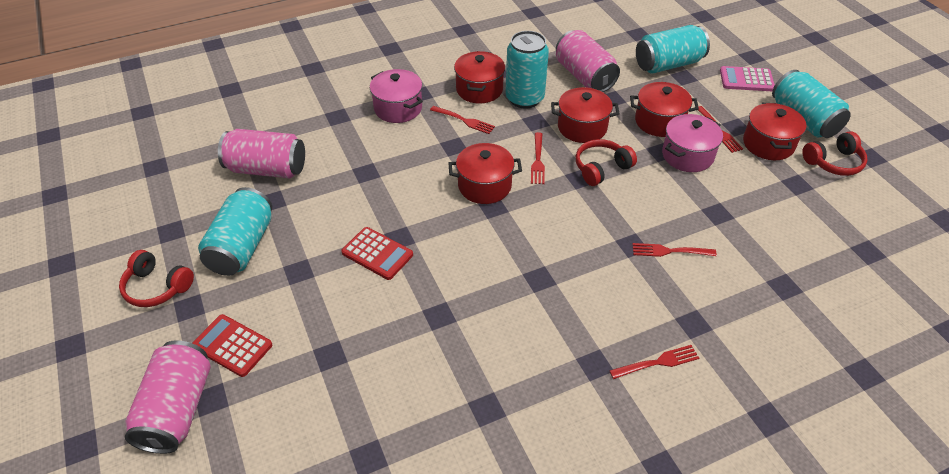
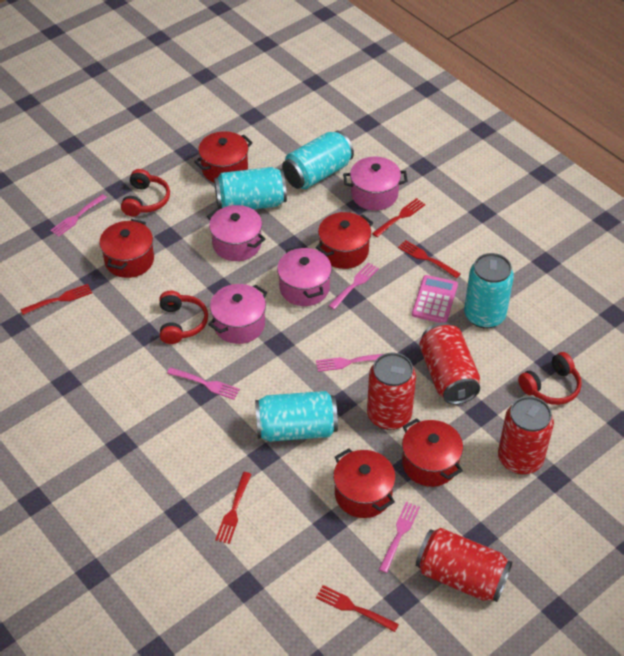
pink can: [125,340,211,454] [218,129,305,178] [556,30,620,92] = 3 -> none = 0
pink fork: none = 0 -> [50,194,107,237] [167,367,240,400] [316,354,383,372] [329,263,379,310] [379,502,420,573] = 5
pink pot: [370,69,423,123] [662,114,723,172] = 2 -> [207,205,265,261] [208,284,267,344] [277,246,332,306] [343,157,408,211] = 4
red calculator: [192,314,272,377] [341,227,413,280] = 2 -> none = 0
red can: none = 0 -> [367,353,416,430] [416,528,512,602] [419,322,480,405] [498,396,554,474] = 4

